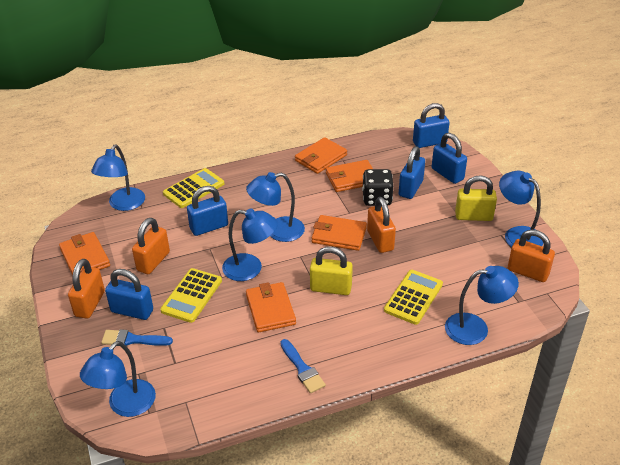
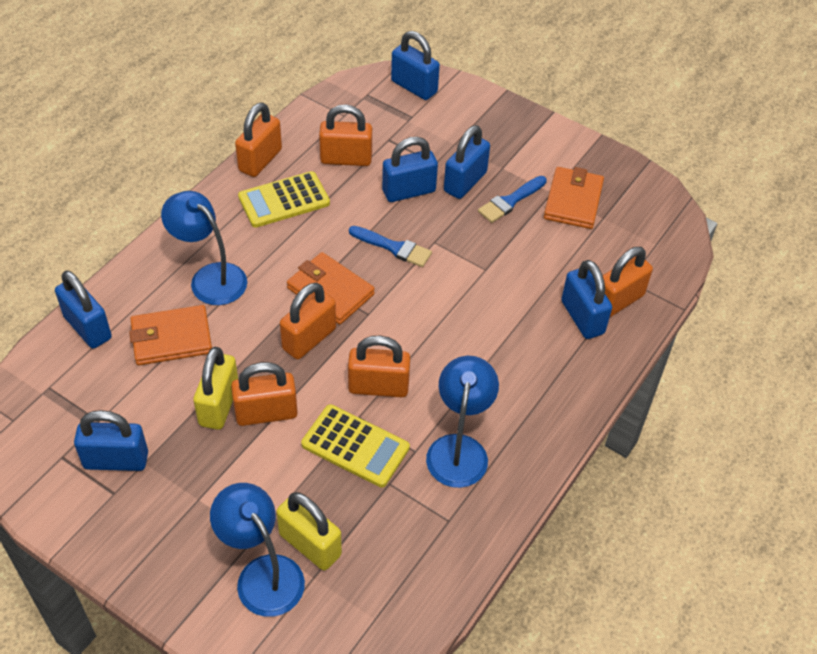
black dice: [362,169,393,206] = 1 -> none = 0
blue lamp: [80,341,156,417] [91,145,145,211] [222,208,278,281] [246,172,305,242] [445,266,519,345] [499,171,544,247] = 6 -> [161,191,247,305] [210,483,305,617] [426,356,499,488] = 3
blue padlock: [105,269,153,320] [187,186,228,236] [399,146,425,199] [413,103,450,148] [432,133,467,184] = 5 -> [55,271,112,349] [74,410,148,471] [382,137,438,202] [391,31,440,100] [444,125,490,199] [561,260,612,339] = 6
orange padlock: [68,259,105,319] [132,218,170,274] [367,197,396,253] [508,230,555,282] = 4 -> [231,362,298,426] [235,103,282,177] [280,283,336,359] [319,104,372,166] [348,336,410,397] [603,247,653,317] = 6
orange wallet: [59,232,110,275] [246,282,296,332] [295,137,347,174] [312,215,367,251] [326,160,373,192] = 5 -> [129,305,212,365] [287,252,375,325] [544,167,604,229] = 3
yellow calculator: [160,268,222,323] [163,168,224,208] [384,270,443,325] = 3 -> [238,171,330,228] [301,404,410,487] = 2

